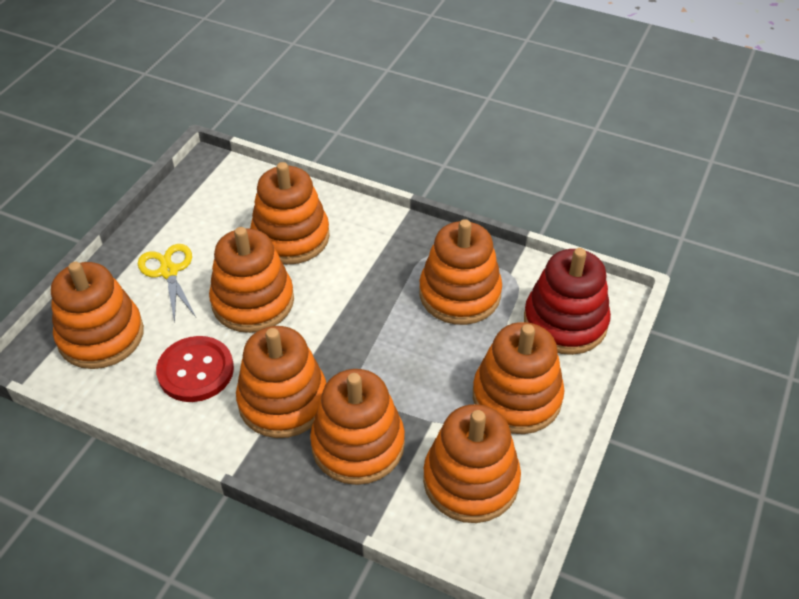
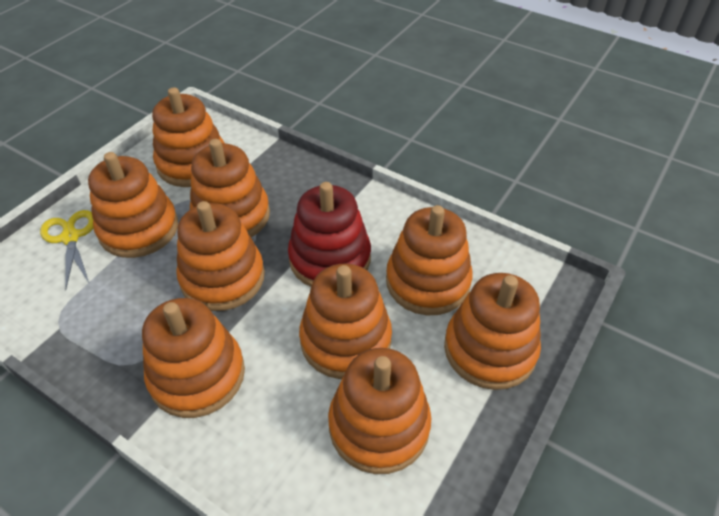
orange stacking toy: [51,262,144,369] [209,227,294,333] [236,326,326,438] [250,162,330,265] [310,369,405,485] [419,219,502,325] [423,404,521,523] [473,322,564,434] = 8 -> [88,152,178,258] [142,298,245,418] [152,87,224,187] [176,201,265,311] [190,139,270,237] [299,264,392,379] [328,348,431,474] [386,205,473,315] [444,273,541,390] = 9
red button: [156,336,234,402] = 1 -> none = 0

